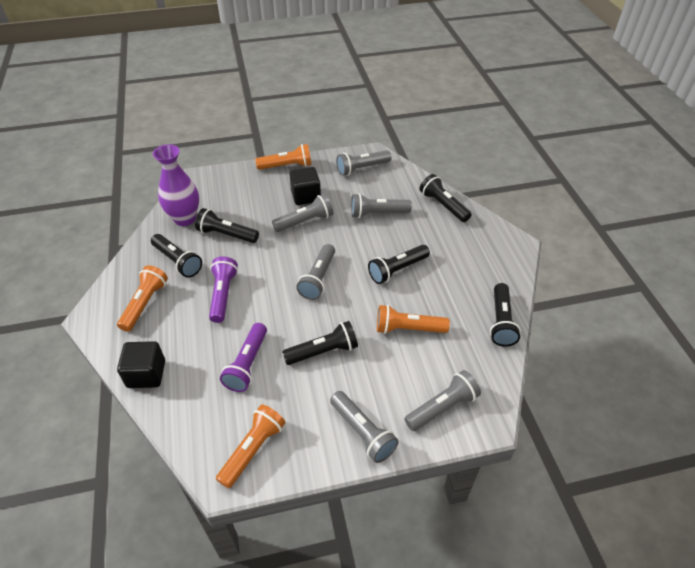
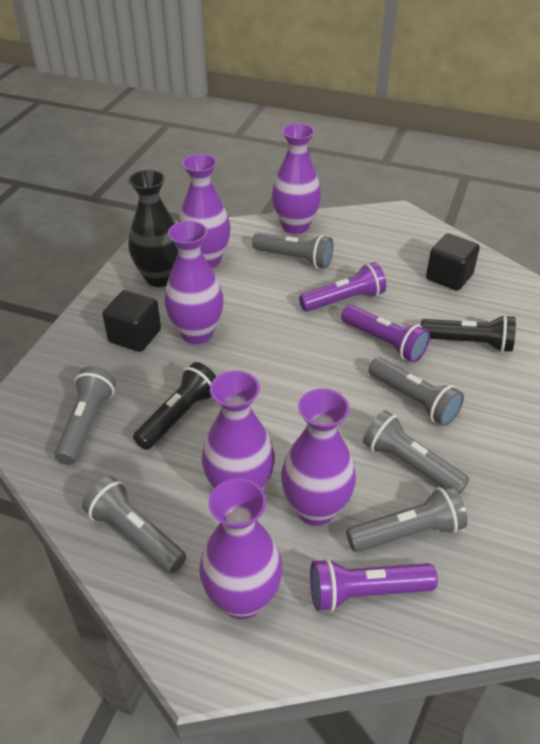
black flashlight: [151,234,202,278] [195,208,259,243] [282,321,358,365] [368,245,430,284] [419,174,472,222] [490,283,521,347] = 6 -> [133,362,217,450] [421,315,516,352] = 2
black vase: none = 0 -> [128,170,178,287] = 1
orange flashlight: [117,265,168,332] [216,404,285,489] [255,144,312,170] [377,305,450,334] = 4 -> none = 0
purple flashlight: [209,256,238,323] [220,323,267,392] = 2 -> [299,262,386,312] [310,558,438,612] [341,305,430,363] = 3
purple vase: [153,144,199,226] = 1 -> [164,221,223,344] [179,154,230,268] [199,478,283,619] [202,371,275,490] [272,123,321,234] [281,389,356,526] = 6

